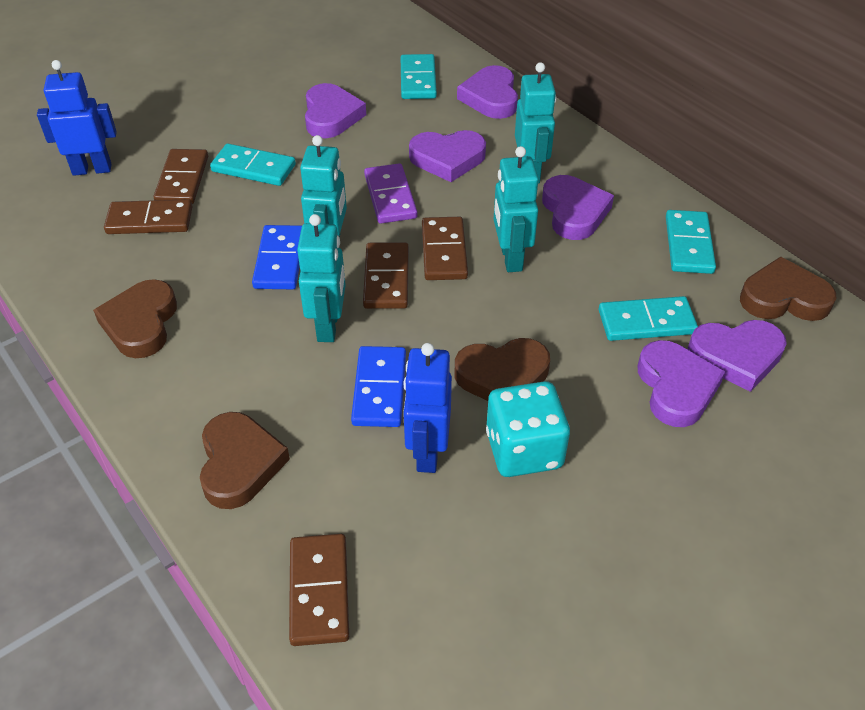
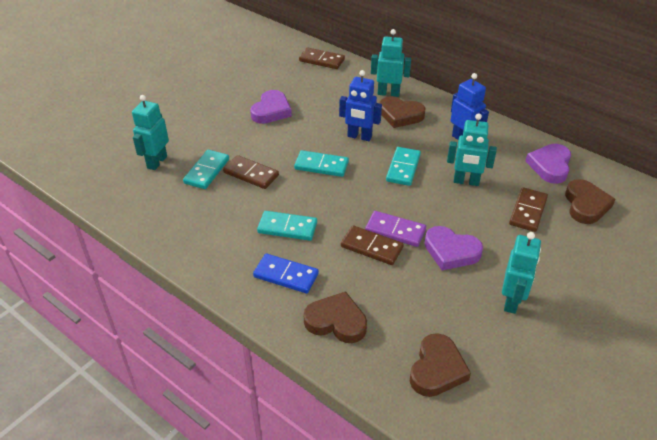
blue domino: [252,225,302,289] [351,346,406,427] = 2 -> [253,254,319,293] = 1
brown domino: [104,199,193,234] [154,149,208,204] [289,534,349,646] [363,242,409,309] [422,217,468,280] = 5 -> [223,155,279,189] [299,47,345,69] [341,225,404,265] [509,187,548,232] = 4
purple heart: [305,83,366,138] [409,130,486,182] [457,65,518,119] [542,175,614,240] [637,340,725,427] [688,320,787,392] = 6 -> [250,90,292,124] [424,226,483,270] [525,144,571,184] = 3
turquoise dice: [486,381,570,477] = 1 -> none = 0

